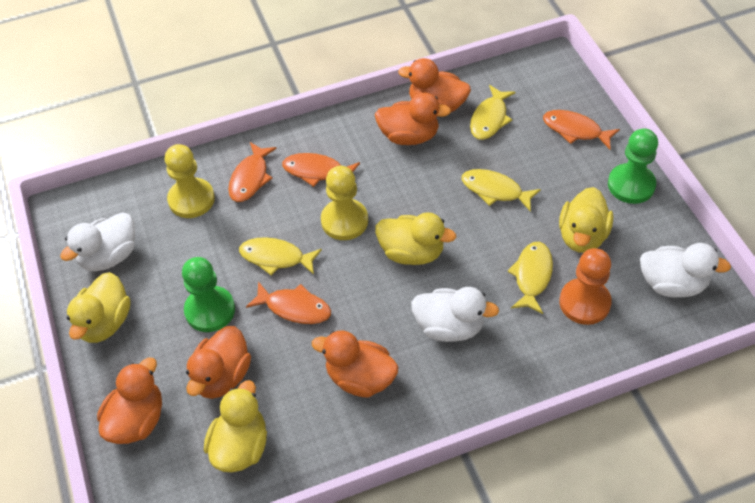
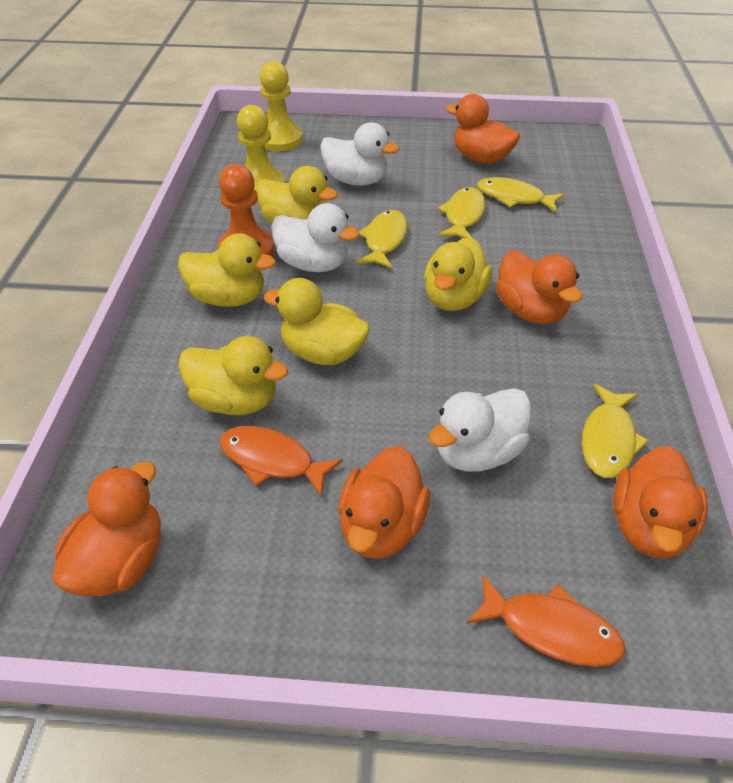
green pawn: [182,257,235,332] [608,128,658,204] = 2 -> none = 0
orange fish: [228,142,277,202] [246,281,331,324] [282,153,360,187] [543,110,620,149] = 4 -> [220,426,343,496] [467,575,626,667] = 2
yellow duck: [67,272,130,343] [204,380,267,472] [375,212,456,265] [559,187,613,253] = 4 -> [178,233,276,307] [178,336,288,415] [256,166,338,224] [264,278,370,365] [424,237,492,311] = 5

